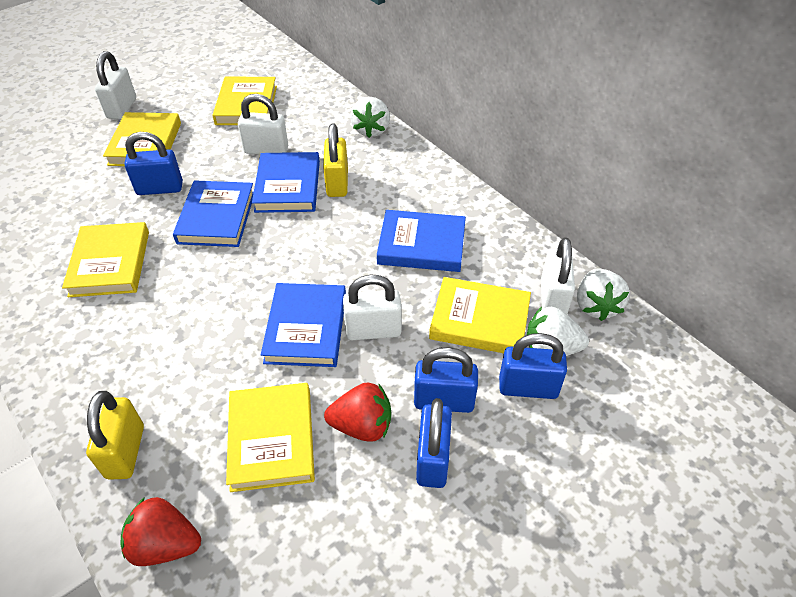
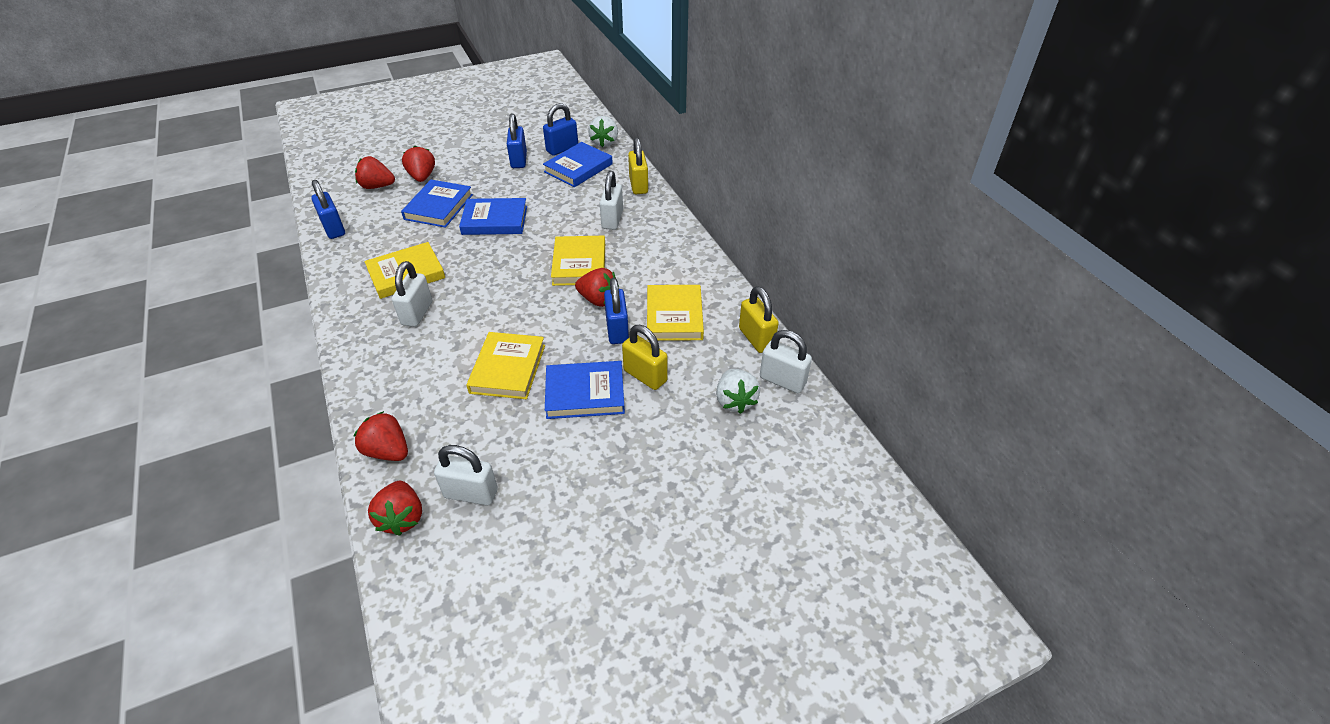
red strawberry: [120,497,201,566] [324,383,391,442] = 2 -> [354,411,408,461] [355,156,395,189] [368,481,422,536] [402,146,435,182] [575,268,619,307] = 5
white strawberry: [350,97,390,138] [527,306,589,356] [577,268,630,321] = 3 -> [588,116,618,147] [716,369,760,414] = 2
yellow book: [62,222,149,297] [103,112,181,166] [212,77,277,125] [226,383,315,492] [429,277,531,353] = 5 -> [364,242,445,299] [466,332,545,399] [551,236,605,286] [647,285,704,341] = 4
yellow padlock: [86,391,144,480] [323,124,348,197] = 2 -> [622,325,668,390] [628,138,648,194] [739,286,779,353] = 3

